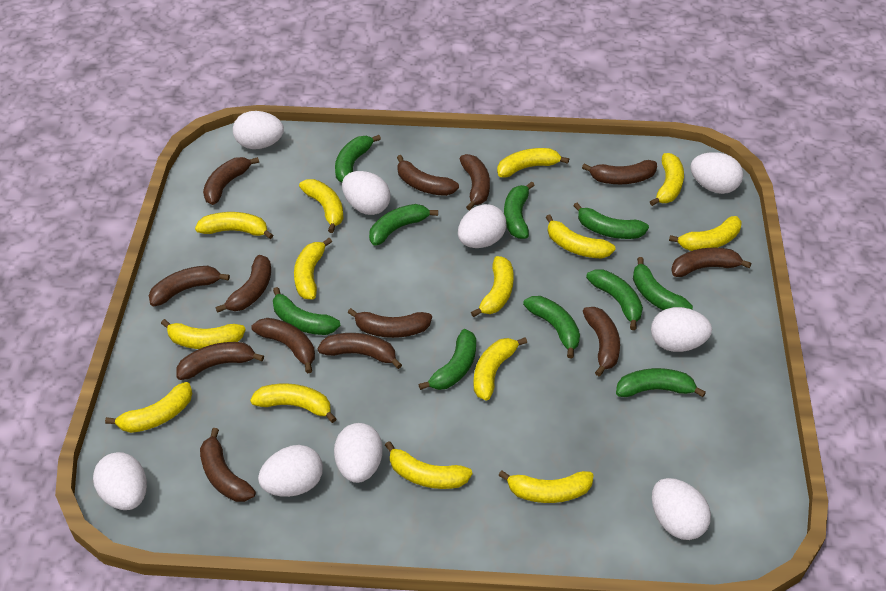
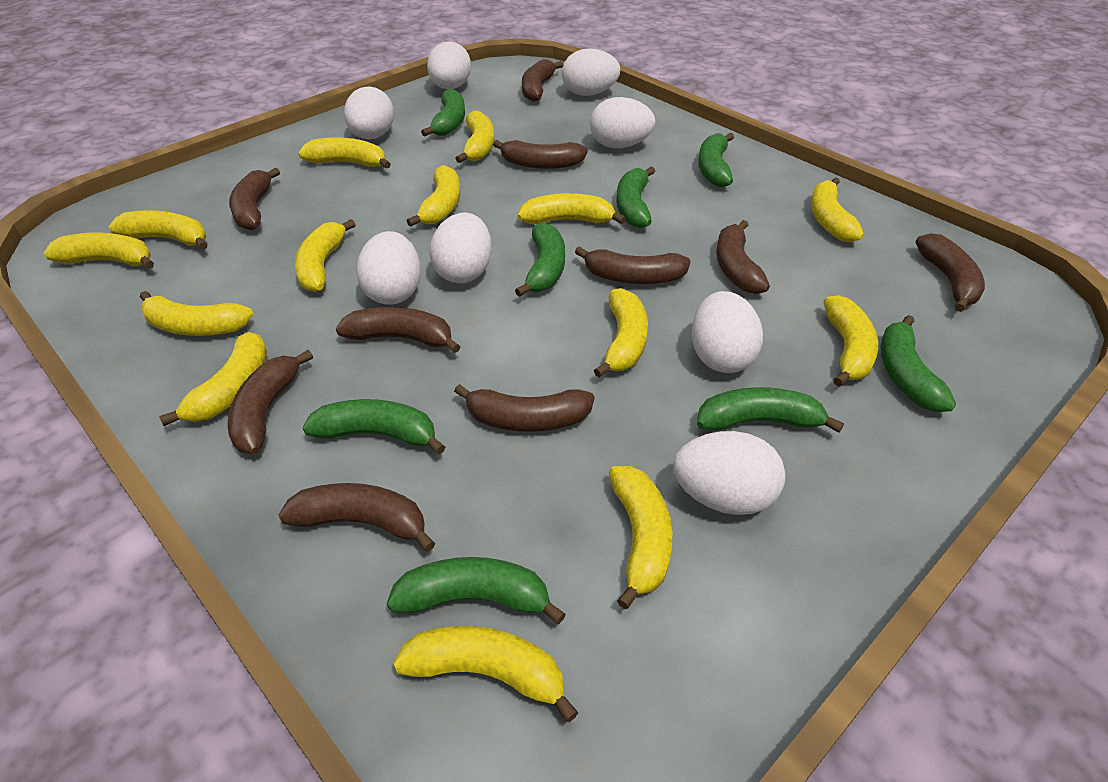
brown banana: [149,266,230,306] [177,342,264,380] [200,428,256,502] [203,157,259,205] [216,255,271,313] [251,318,315,374] [318,333,402,369] [348,308,432,338] [397,155,459,196] [460,154,490,210] [582,160,657,184] [583,307,620,376] [671,248,752,277] = 13 -> [227,350,313,454] [229,167,280,230] [279,483,435,552] [336,307,460,353] [454,384,594,432] [493,140,588,169] [522,59,563,102] [575,246,691,284] [716,220,770,294] [915,233,985,312] = 10
green banana: [273,287,340,335] [335,135,381,182] [369,204,438,246] [418,329,476,390] [504,181,535,239] [523,296,580,358] [573,202,649,239] [586,269,643,330] [616,368,706,397] [633,257,693,310] = 10 -> [302,399,445,454] [387,557,566,624] [421,89,465,136] [515,222,565,297] [616,167,655,228] [697,387,844,433] [698,133,734,187] [881,315,956,412] = 8
white egg: [93,452,147,510] [233,111,284,149] [258,445,323,497] [334,423,383,483] [342,171,391,215] [458,204,506,248] [651,307,712,352] [652,478,711,540] [690,152,743,194] = 9 -> [344,86,394,139] [356,231,421,305] [427,42,471,89] [430,212,492,283] [562,48,621,96] [590,97,655,148] [673,431,785,515] [692,291,763,373] = 8

